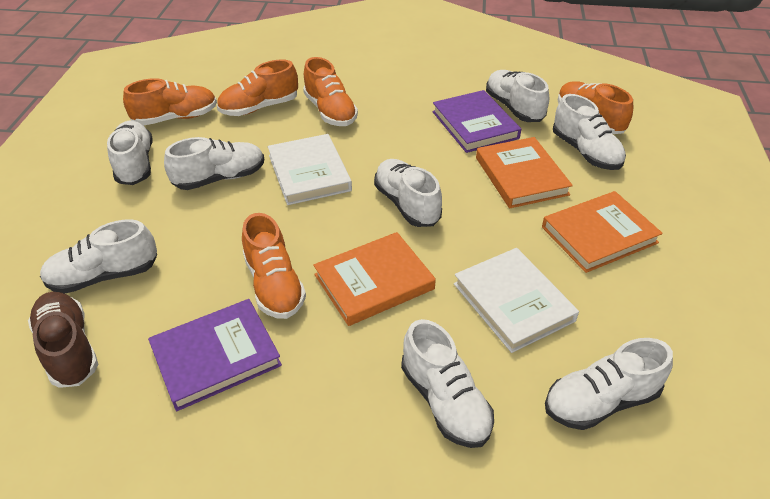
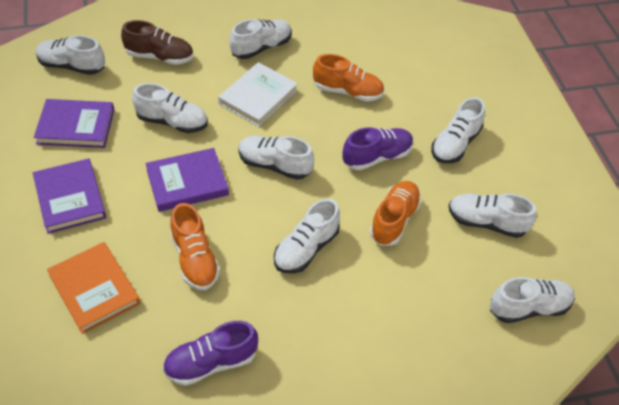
orange book: [313,232,436,326] [476,137,573,208] [542,191,663,273] = 3 -> [47,242,140,334] = 1
orange shoe: [123,78,217,125] [217,59,298,116] [242,213,306,319] [303,57,358,126] [558,81,633,134] = 5 -> [170,203,220,290] [313,54,384,101] [369,181,421,246] = 3
purple book: [148,299,282,411] [432,90,521,153] = 2 -> [33,158,106,234] [34,99,114,148] [145,148,229,212] = 3
purple shoe: none = 0 -> [162,321,258,386] [342,127,413,170] = 2
white book: [268,134,352,205] [454,248,579,353] = 2 -> [218,62,298,127] = 1

